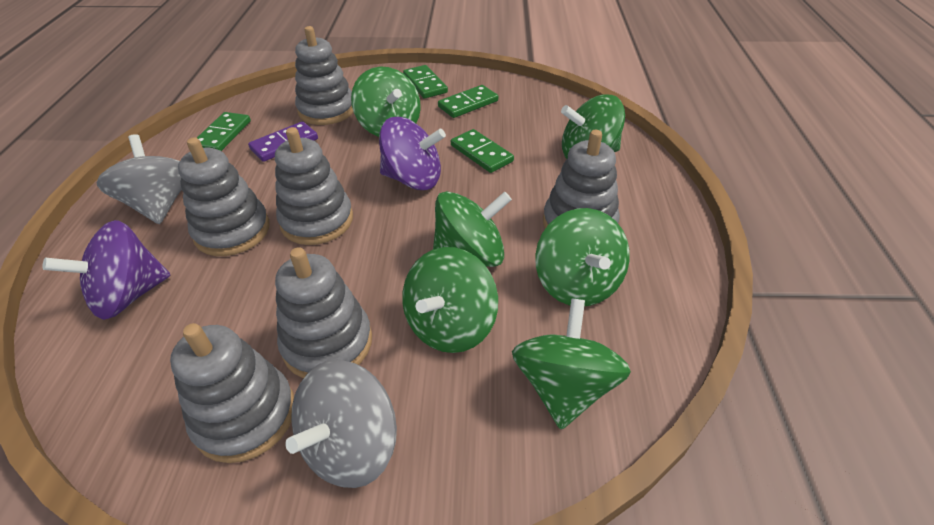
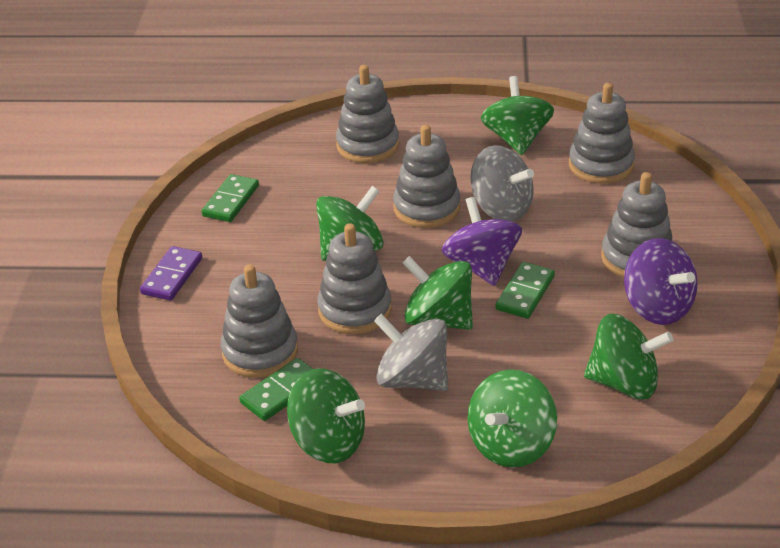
green domino: [197,112,251,151] [403,65,448,99] [438,85,498,118] [451,129,514,173] = 4 -> [202,174,259,222] [239,358,313,421] [495,262,555,319] = 3

